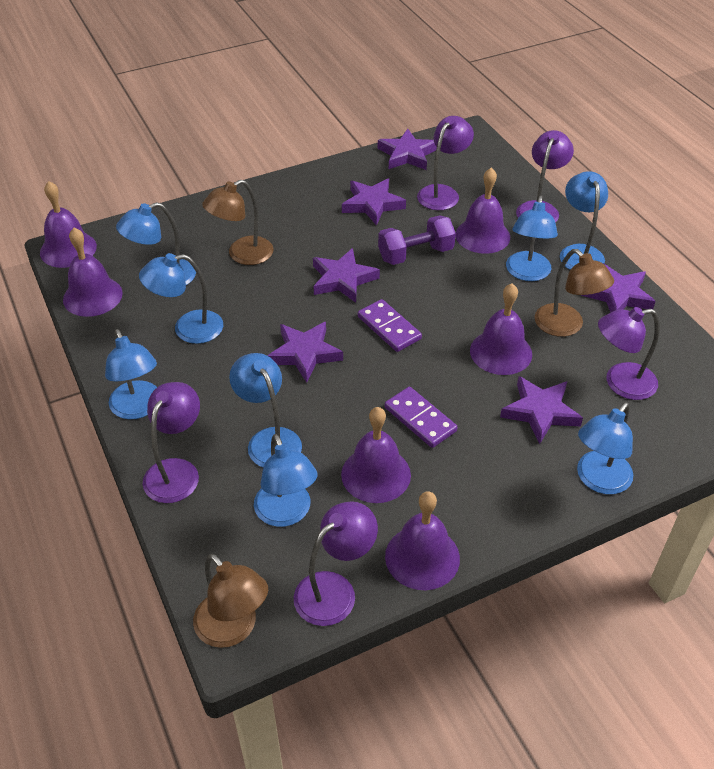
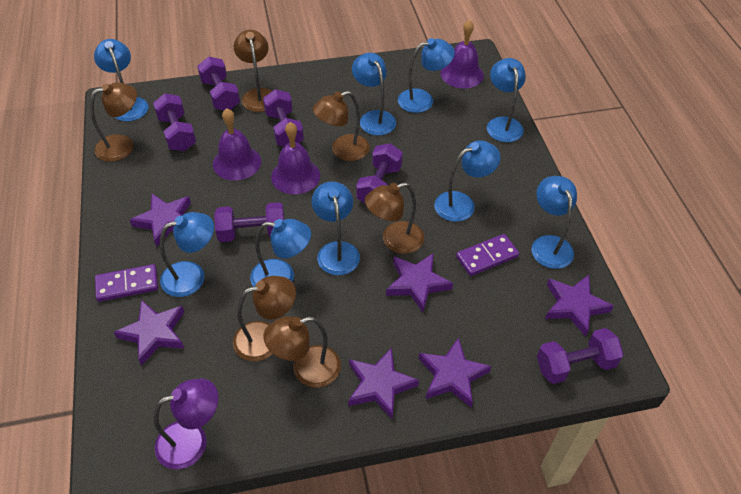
blue lamp: [105,329,157,420] [116,202,196,285] [139,253,223,344] [229,353,302,467] [254,434,317,527] [506,196,558,281] [560,171,608,270] [577,402,633,494] = 8 -> [94,39,149,121] [160,212,214,297] [250,219,311,287] [312,181,360,275] [352,53,396,136] [398,38,455,113] [434,140,500,222] [487,58,526,142] [531,176,577,269] = 9
brown lamp: [193,554,268,648] [202,180,274,265] [535,249,614,337] = 3 -> [90,82,137,162] [233,276,296,361] [234,30,272,112] [263,316,341,388] [313,91,370,161] [365,182,424,254] = 6
purple bell: [40,181,97,268] [63,228,123,317] [341,407,411,503] [385,491,460,590] [455,168,510,254] [470,284,532,375] = 6 -> [213,108,261,180] [271,122,320,194] [441,20,484,88] = 3
purple dumbbell: [378,215,456,265] = 1 -> [153,93,196,151] [197,56,240,110] [214,202,284,242] [263,89,304,146] [356,143,403,203] [537,328,624,384] = 6
purple lamp: [143,382,200,503] [294,501,378,626] [417,116,474,210] [516,130,574,223] [598,307,659,400] = 5 -> [153,378,218,469] = 1

